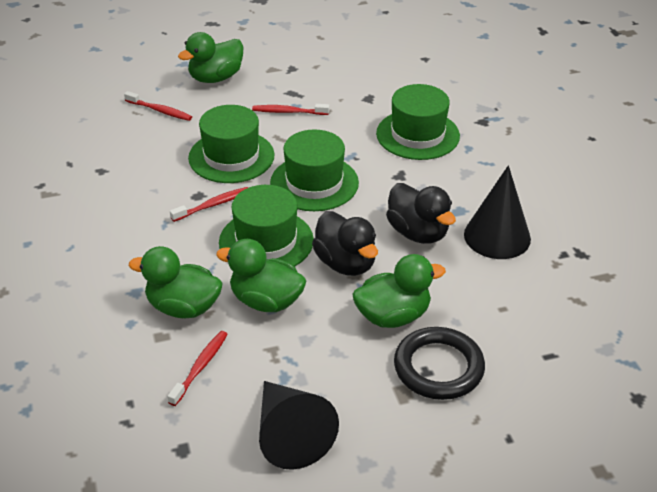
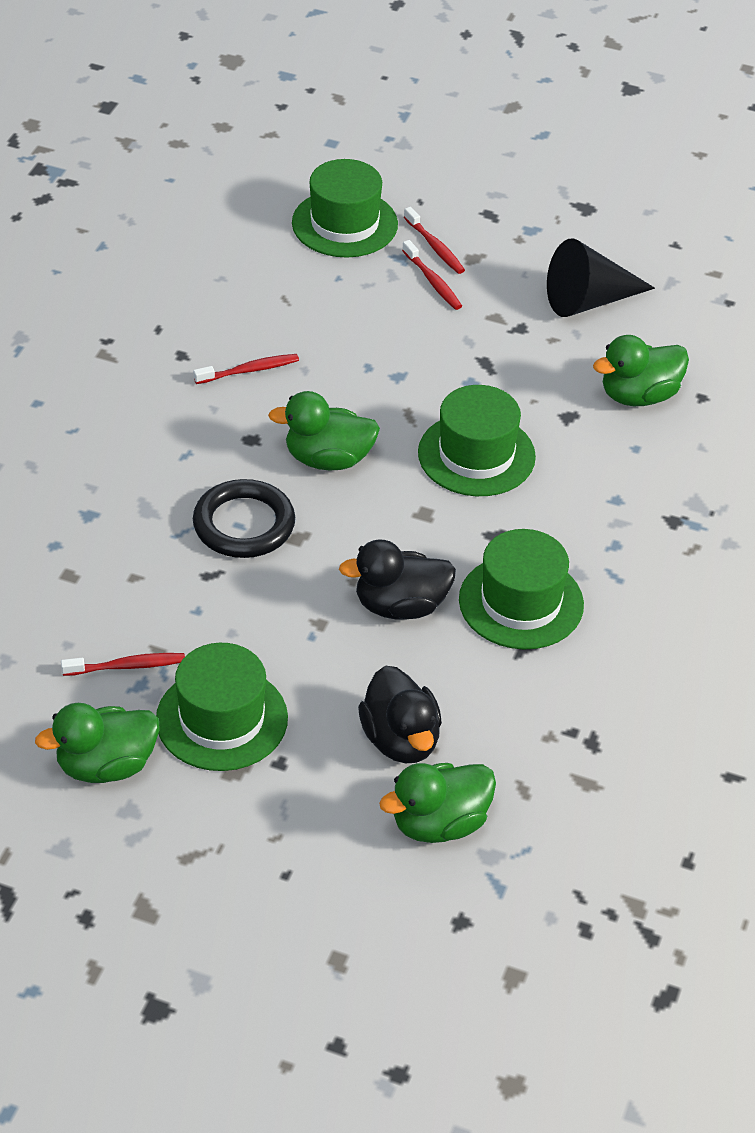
black cone: [259,381,339,470] [464,165,531,259] = 2 -> [547,239,655,317] = 1

